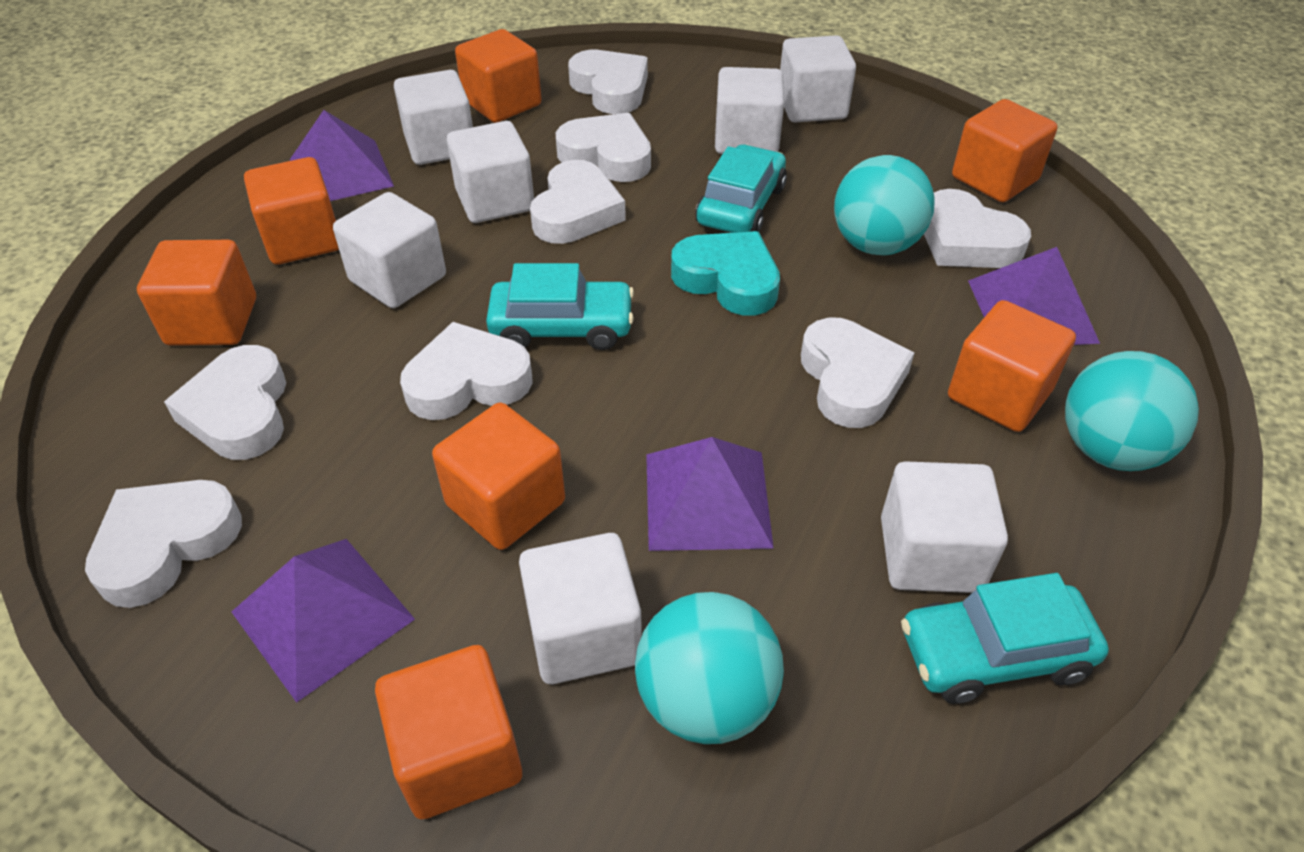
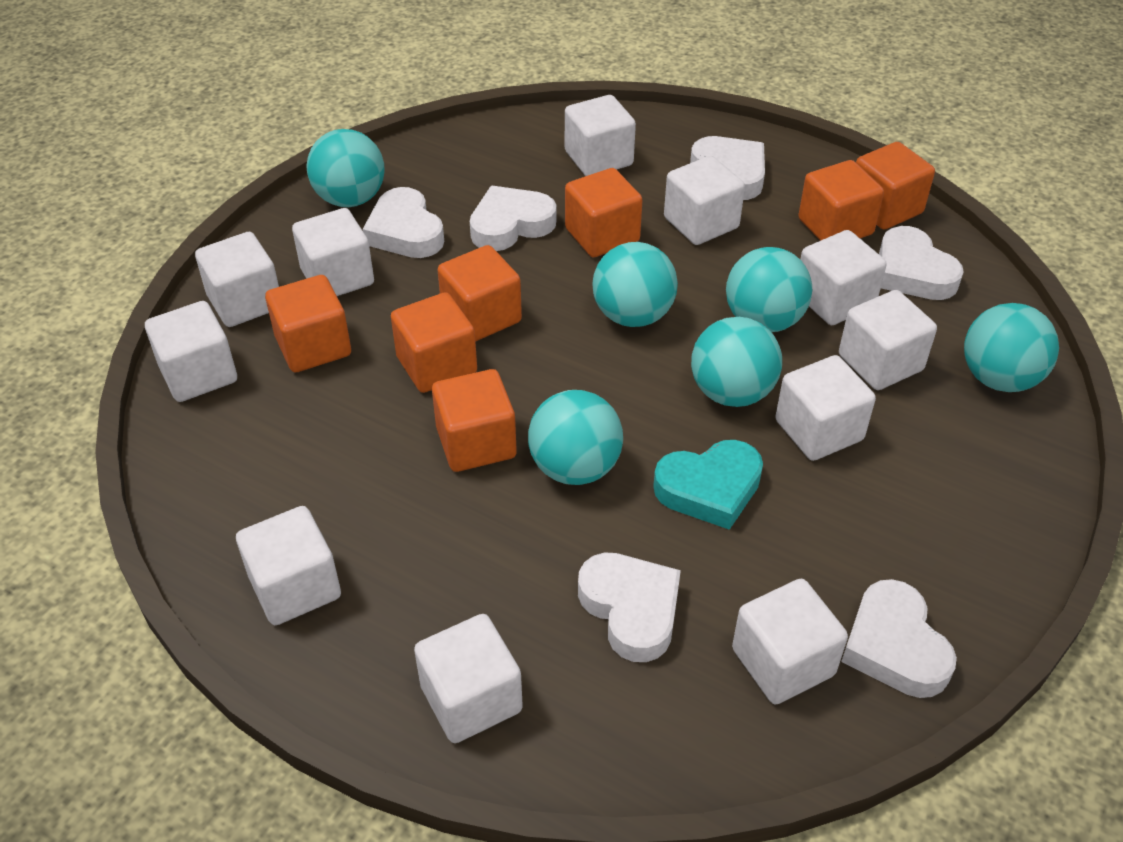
purple pyramid: [232,539,415,703] [290,110,394,201] [646,437,774,551] [968,247,1100,345] = 4 -> none = 0
turquoise ball: [635,592,784,744] [834,155,934,255] [1065,351,1199,471] = 3 -> [306,129,385,207] [528,390,623,485] [592,242,678,327] [691,317,782,407] [726,247,812,332] [964,303,1059,392] = 6
turquoise car: [486,263,634,350] [695,144,787,233] [901,573,1109,704] = 3 -> none = 0
white cube: [333,192,446,308] [394,70,473,165] [447,121,534,223] [519,533,642,684] [715,67,784,154] [780,35,856,123] [881,461,1008,593] = 7 -> [145,301,237,402] [195,232,279,327] [236,506,341,625] [292,208,374,296] [414,614,523,743] [565,95,636,176] [664,156,745,245] [732,579,848,705] [775,355,876,461] [800,230,887,325] [839,290,937,390] = 11
white heart: [85,480,242,608] [164,345,286,460] [400,322,533,420] [530,160,626,244] [556,113,651,182] [568,50,648,114] [801,317,914,428] [924,189,1031,268] = 8 -> [363,187,444,258] [470,186,556,251] [578,552,681,662] [690,136,765,200] [841,579,957,698] [879,226,964,300] = 6

